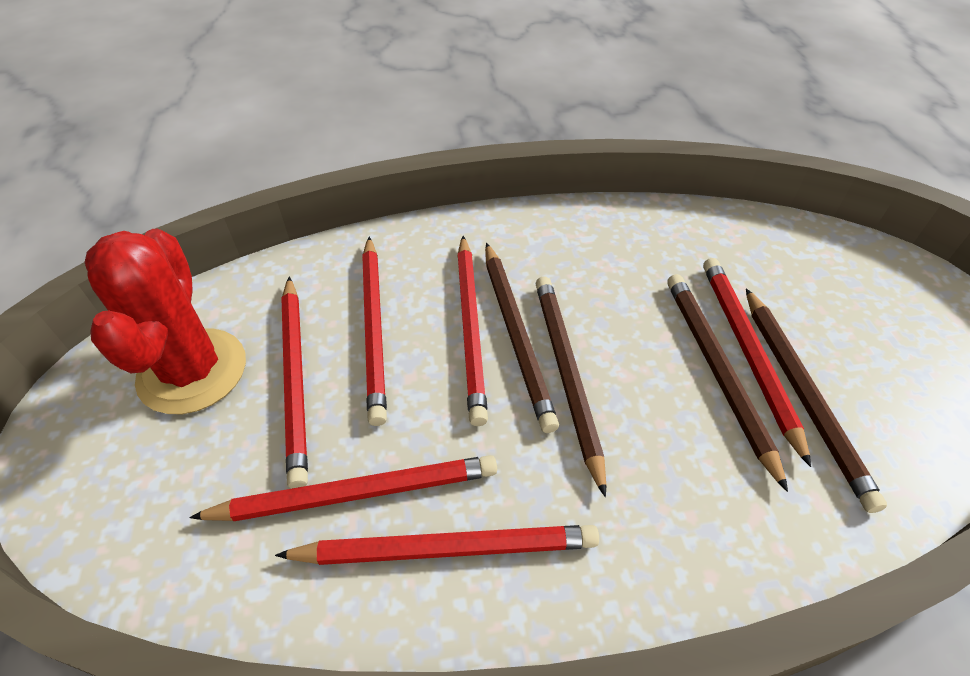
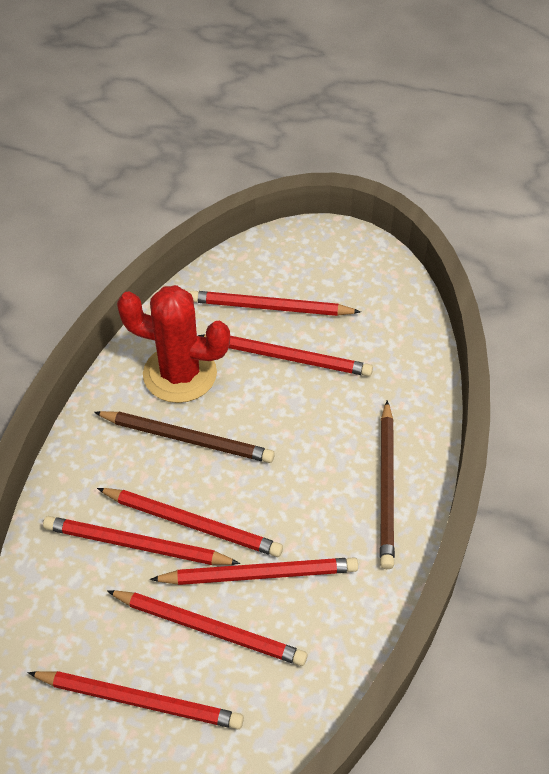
brown pencil: [485,243,559,433] [536,276,606,497] [667,274,788,492] [746,288,887,513] = 4 -> [94,411,275,463] [380,400,395,569] = 2
red pencil: [189,455,497,521] [275,525,599,565] [281,277,308,489] [362,237,387,426] [457,236,488,426] [703,258,811,467] = 6 -> [28,671,244,729] [43,516,240,565] [97,488,283,557] [107,590,307,666] [150,557,358,585] [189,290,361,316] [198,334,373,377] = 7

